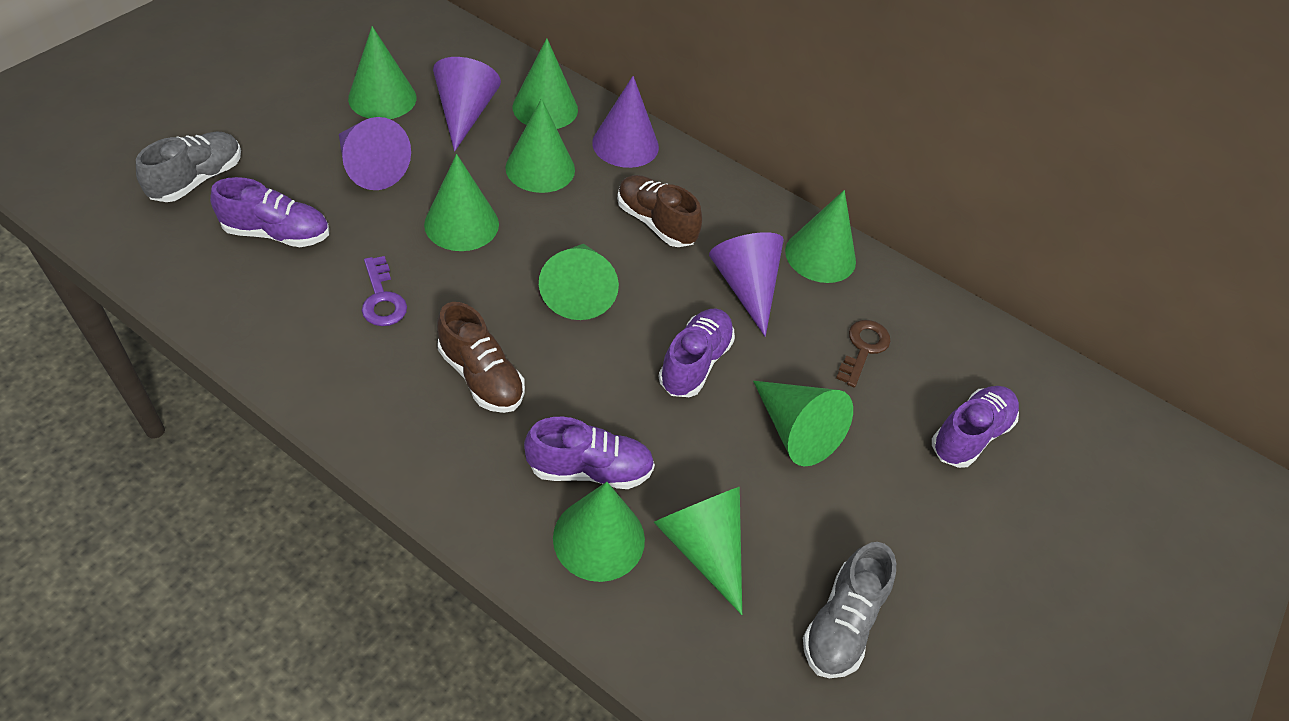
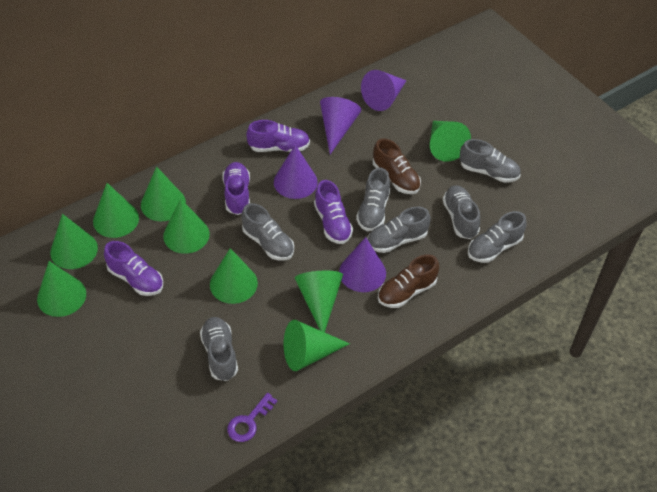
brown key: [836,320,891,388] = 1 -> none = 0
grey shoe: [136,132,241,202] [803,542,896,678] = 2 -> [200,317,238,381] [241,203,294,261] [356,168,390,231] [367,207,431,253] [443,185,480,239] [460,139,521,183] [468,211,527,263] = 7

